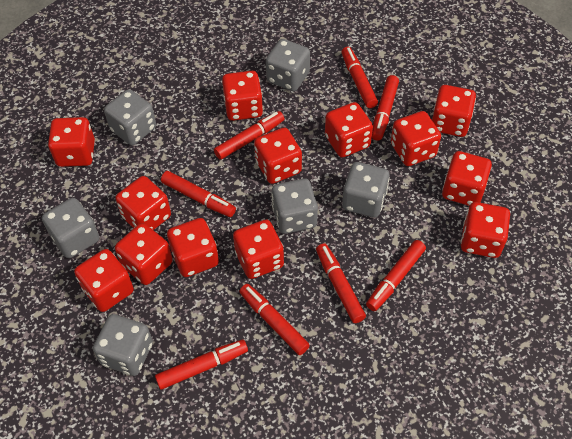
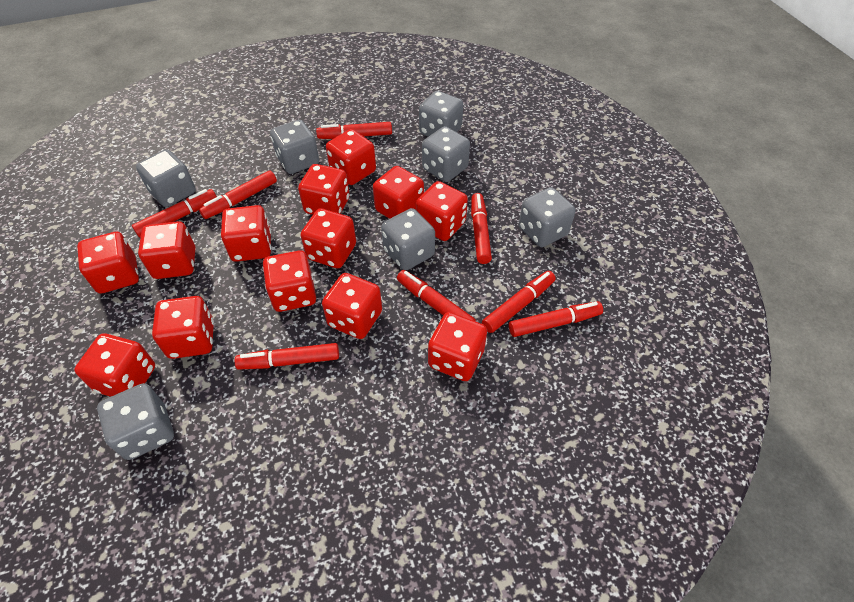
grey dice: [42,198,99,258] [93,314,153,376] [104,89,156,145] [266,39,310,91] [271,179,318,234] [342,162,390,218] = 6 -> [97,383,174,460] [136,149,196,207] [270,120,319,174] [381,208,435,270] [419,91,463,137] [422,126,470,182] [519,187,576,247] = 7

